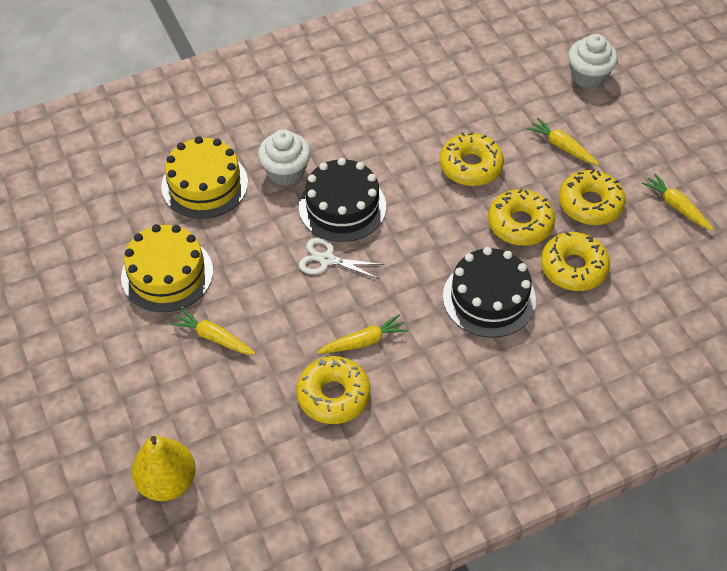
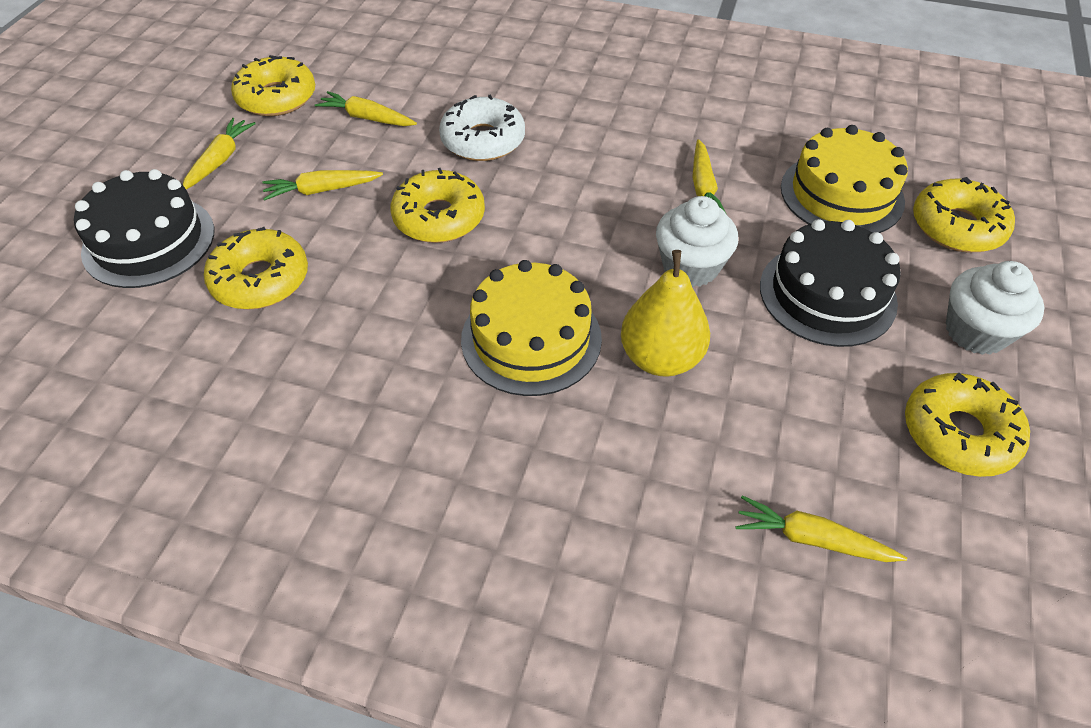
white donut: none = 0 -> [439,94,525,161] = 1
white scissors: [299,238,384,279] = 1 -> none = 0
yellow carrot: [171,308,256,355] [317,314,408,354] [527,118,600,165] [642,173,714,231] = 4 -> [183,118,256,190] [262,170,383,201] [315,91,417,126] [692,139,727,215] [735,495,907,562] = 5

